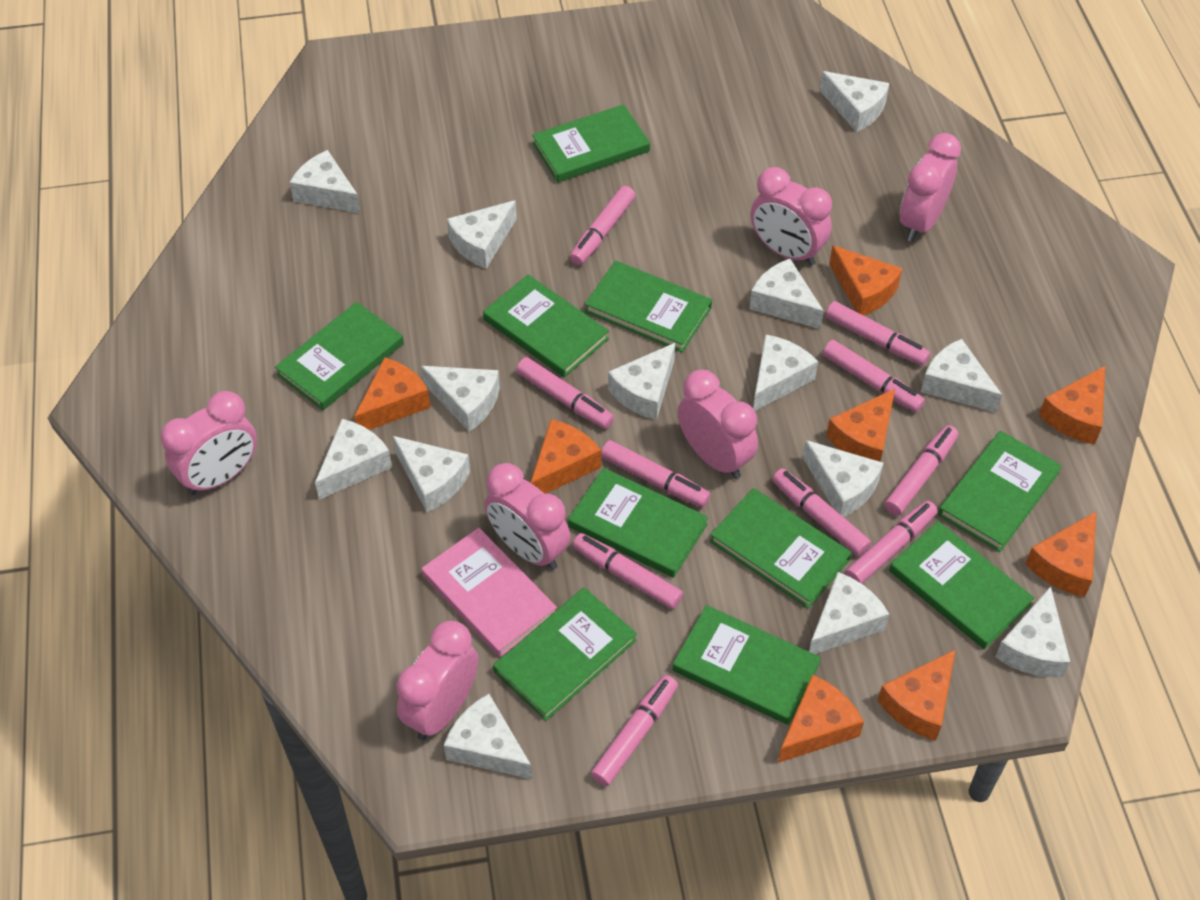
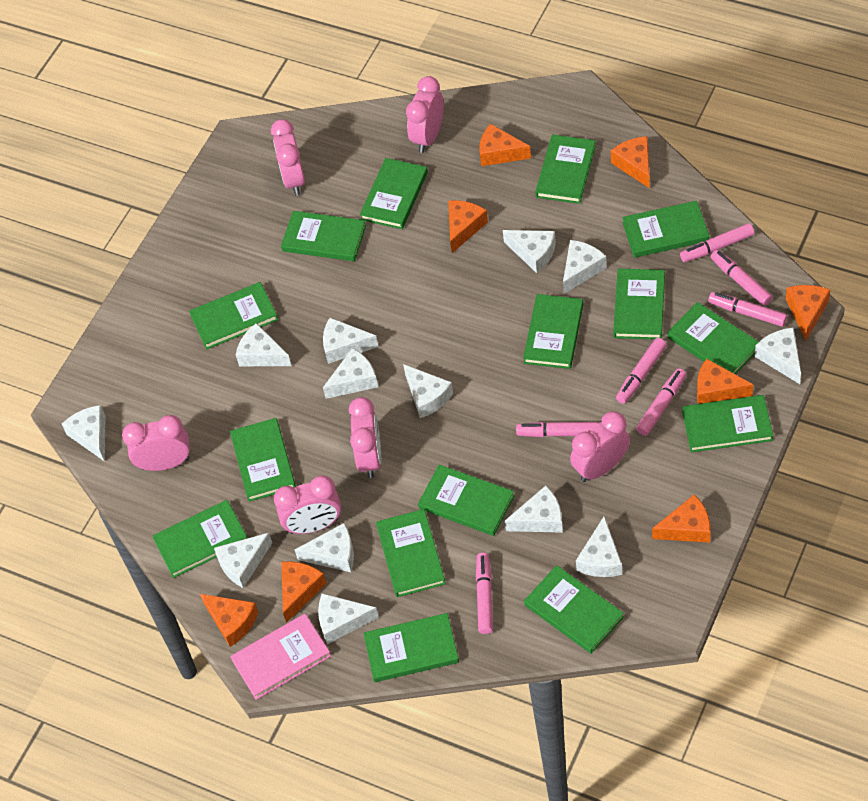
green book: [275,302,404,410] [483,274,609,378] [493,587,637,721] [532,104,650,183] [568,468,708,578] [585,260,712,352] [673,605,821,725] [710,488,852,608] [889,521,1034,649] [938,431,1062,552] = 10 -> [153,500,247,578] [189,282,278,349] [230,418,296,502] [281,211,366,261] [360,158,428,229] [363,613,459,682] [376,509,446,597] [418,464,514,536] [523,294,583,369] [524,565,624,654] [535,134,596,204] [613,269,665,339] [622,201,709,258] [667,302,759,374] [682,395,773,452] = 15
pink marker: [516,357,614,429] [570,186,635,265] [573,533,683,609] [591,675,678,786] [601,440,710,507] [772,468,871,556] [823,340,925,412] [826,301,930,366] [845,501,938,584] [884,425,958,516] = 10 -> [476,553,493,634] [516,422,598,437] [616,338,667,404] [636,368,686,436] [680,223,754,262] [708,292,787,327] [710,250,772,306] = 7
white cheese: [290,150,361,213] [315,419,392,500] [393,436,470,512] [421,366,500,432] [444,694,532,779] [447,200,517,269] [608,343,675,420] [749,259,824,329] [753,334,818,411] [803,440,883,517] [809,572,889,654] [820,71,889,132] [921,339,1002,413] [995,587,1070,678] = 14 -> [62,405,105,462] [214,533,272,588] [236,323,291,366] [295,523,354,572] [318,593,379,644] [323,318,378,364] [323,348,378,399] [403,364,453,418] [503,230,556,273] [505,486,563,533] [563,240,607,294] [576,517,622,577] [755,327,801,384] = 13

